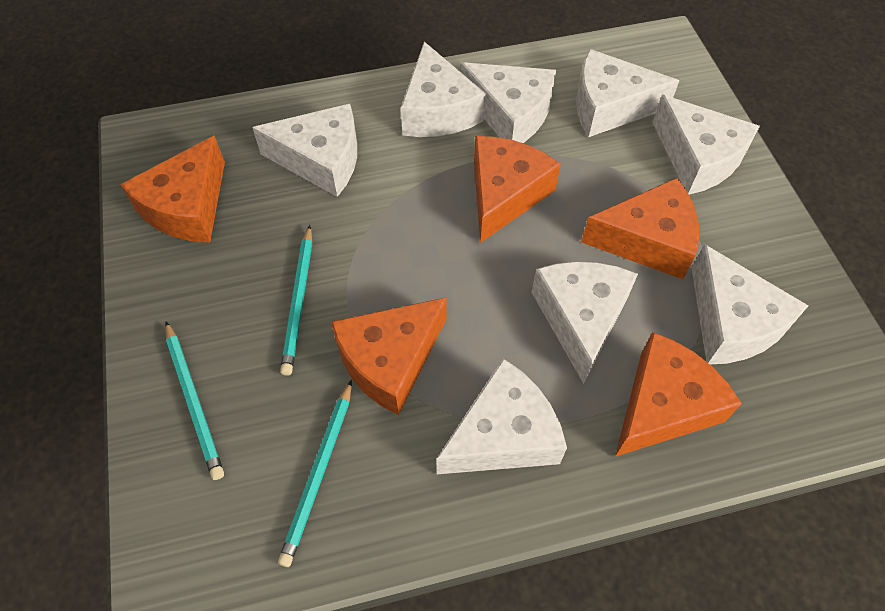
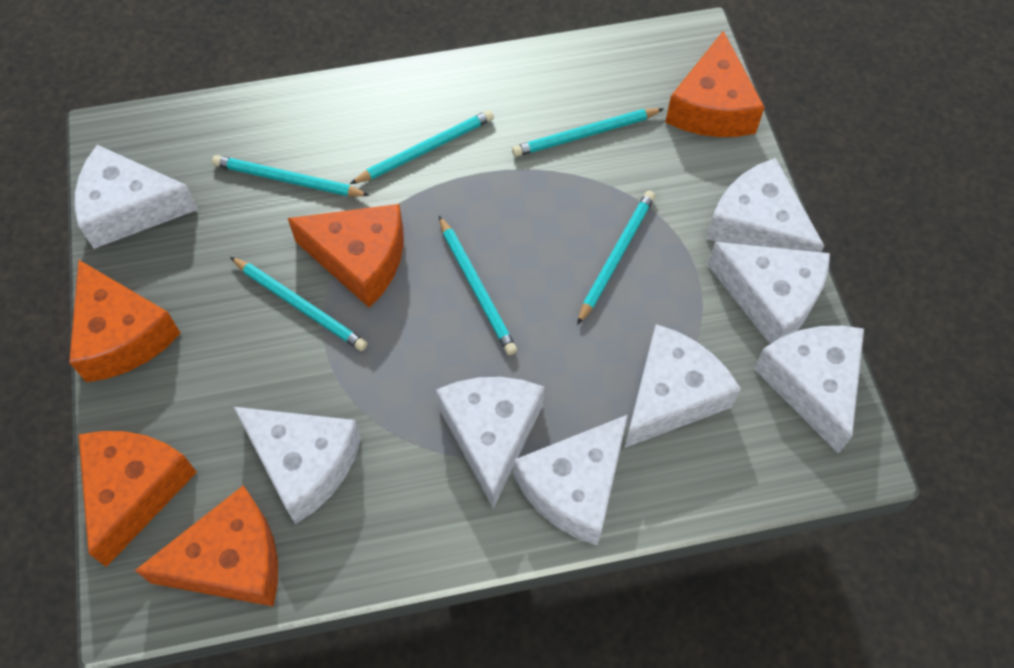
turquoise pencil: [165,322,224,480] [278,380,352,567] [280,225,312,375] = 3 -> [212,155,370,196] [230,257,368,351] [350,110,494,184] [439,216,517,355] [512,108,663,157] [577,191,655,325] = 6

